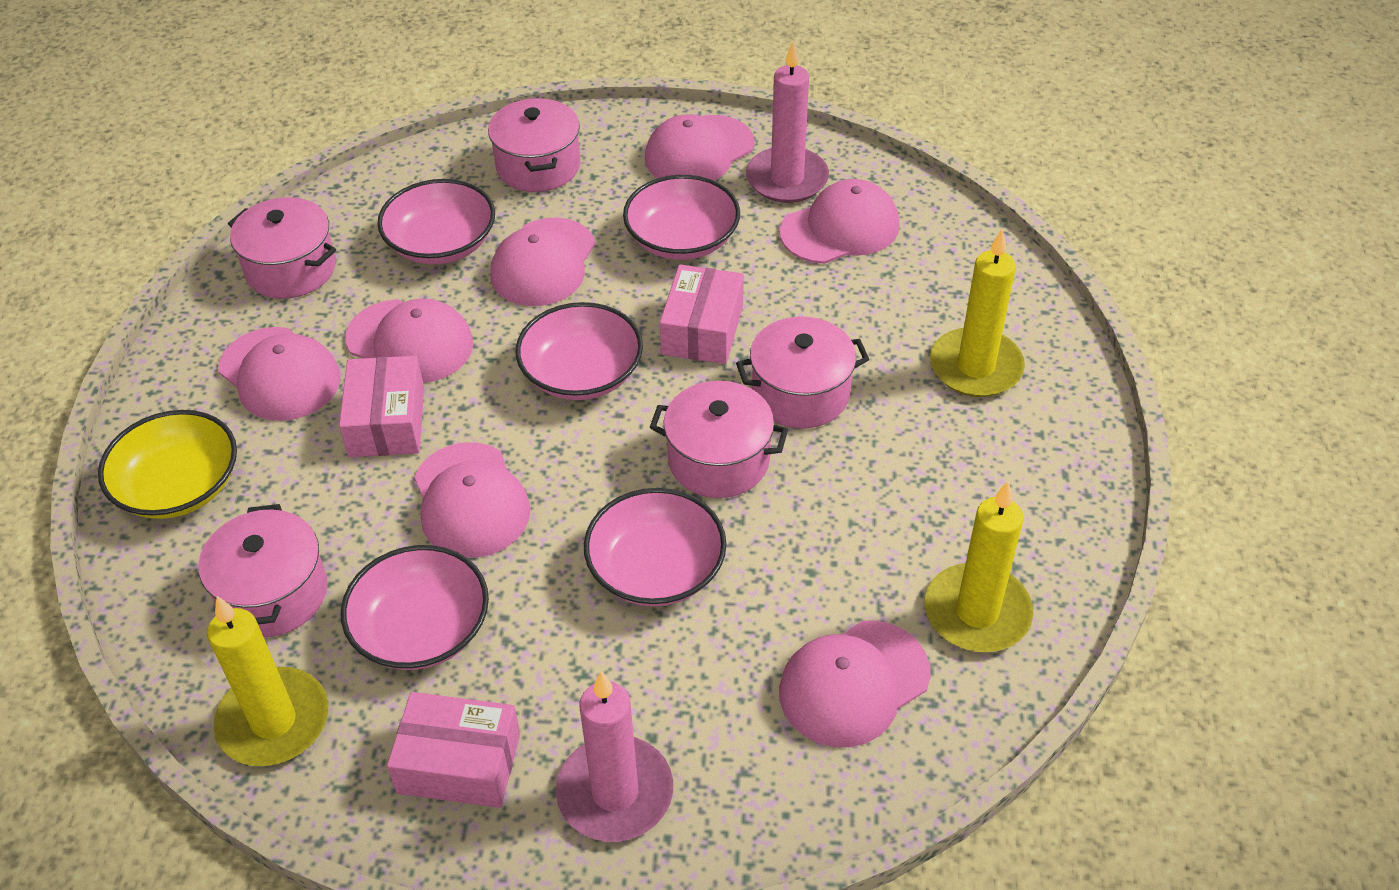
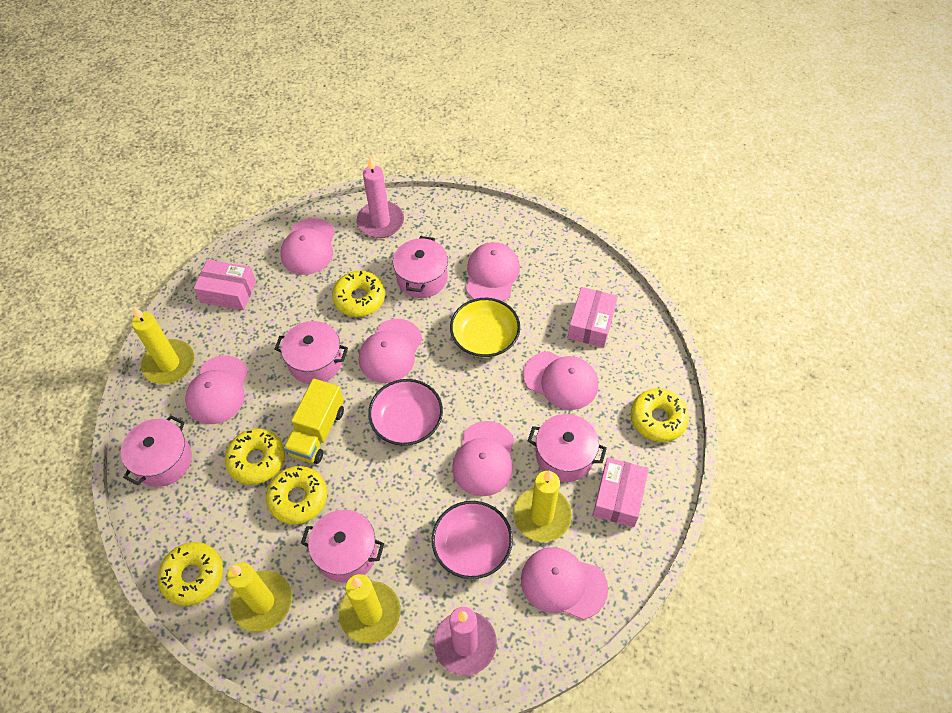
pink bowl: [341,545,489,670] [377,179,495,264] [515,302,643,400] [584,488,727,607] [623,175,740,260] = 5 -> [368,379,443,446] [432,501,513,579] = 2
yellow candle: [207,596,328,766] [925,481,1033,652] [930,229,1025,397] = 3 -> [132,306,194,384] [227,562,292,632] [339,574,401,644] [513,470,572,542] = 4
yellow donut: none = 0 -> [158,542,223,606] [225,429,285,485] [266,466,327,525] [332,271,385,317] [631,388,689,442] = 5
yellow truck: none = 0 -> [284,379,344,464] = 1

